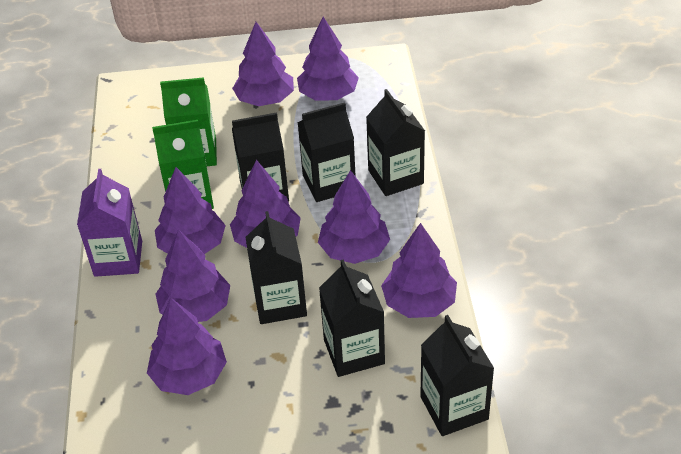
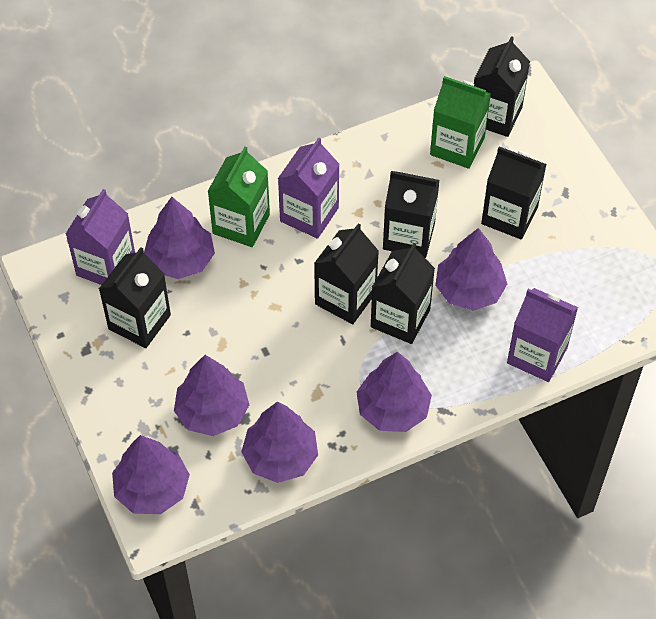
purple carton: [77,169,142,277] = 1 -> [66,189,135,285] [278,137,340,239] [507,288,578,382] = 3
purple tree: [147,298,227,395] [155,167,226,254] [156,229,230,322] [230,160,300,248] [232,22,294,106] [297,17,359,101] [318,170,390,264] [381,223,457,318] = 8 -> [112,435,190,514] [144,197,215,279] [174,355,249,436] [241,401,318,483] [356,352,432,432] [435,228,507,311] = 6

